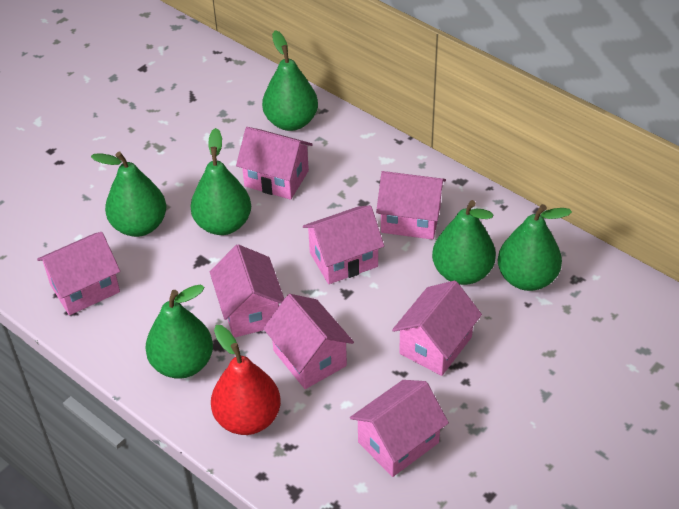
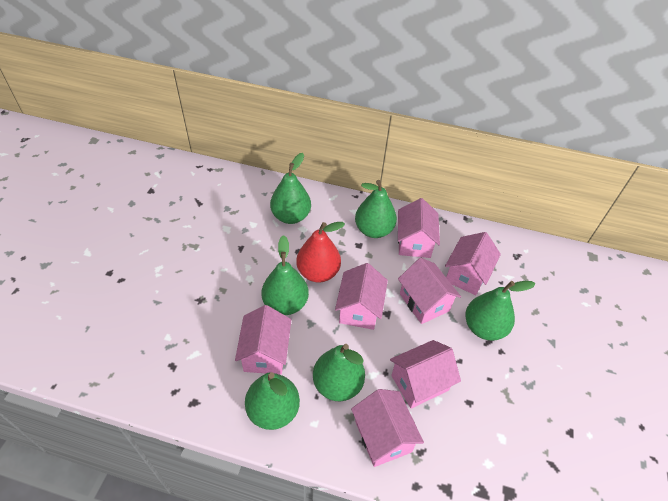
pink house: [37,232,120,315] [210,244,284,338] [236,127,313,200] [263,294,354,389] [303,205,384,284] [350,380,449,477] [376,171,446,240] [392,280,482,376] = 8 -> [235,305,291,375] [335,263,388,330] [351,389,424,467] [390,340,461,409] [398,198,440,258] [398,258,461,324] [445,232,501,295] = 7

